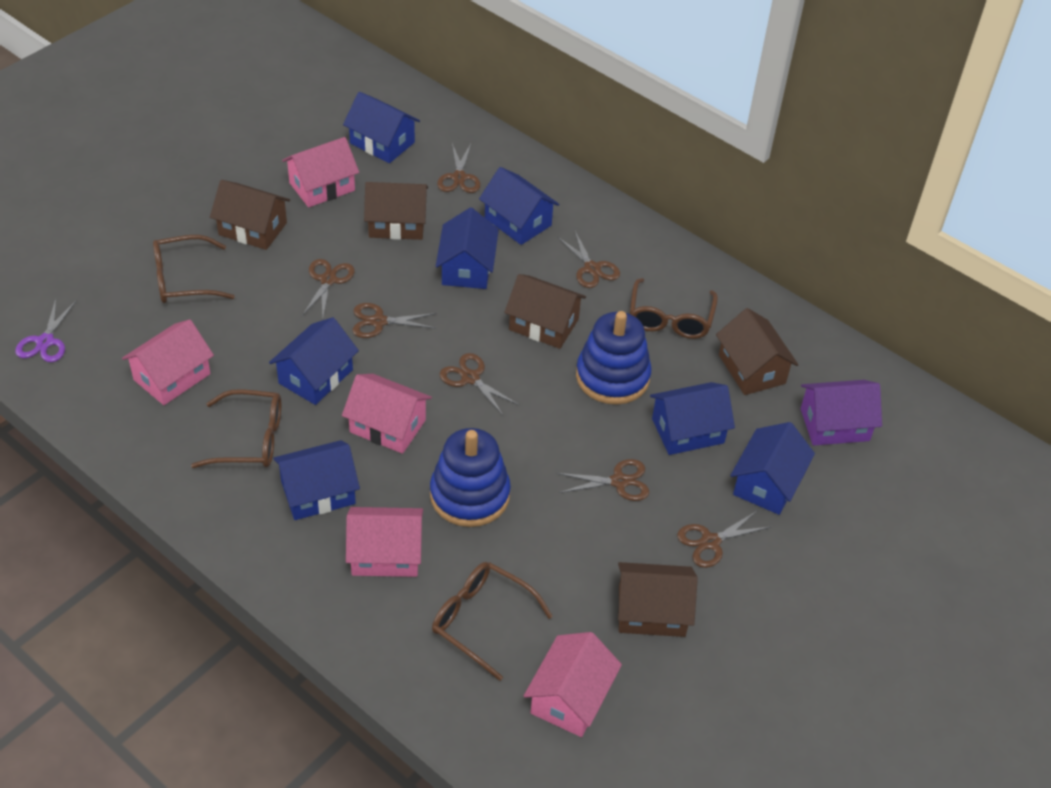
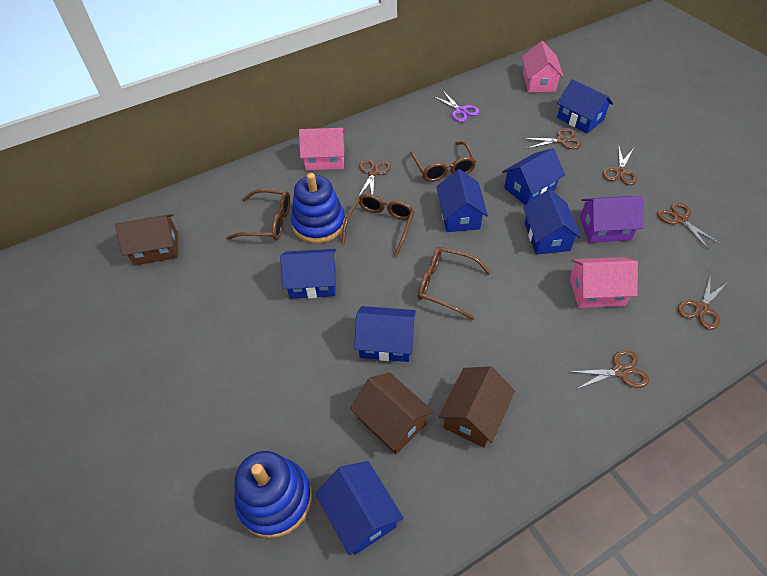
brown house: [210,180,290,250] [364,182,428,240] [504,274,586,349] [618,562,698,637] [716,308,798,395] = 5 -> [115,214,178,266] [350,373,433,454] [438,366,515,448] = 3
brown scissors: [302,259,355,317] [353,303,436,338] [437,143,481,193] [439,353,519,415] [556,459,649,501] [557,231,620,288] [677,510,770,568] = 7 -> [358,159,391,197] [523,128,582,149] [568,350,649,390] [603,147,637,185] [657,202,721,250] [678,274,728,330] = 6
pink house: [122,319,214,405] [282,137,359,207] [342,374,432,454] [346,507,423,577] [524,632,622,737] = 5 -> [299,128,345,170] [522,41,564,93] [570,257,638,308] = 3

